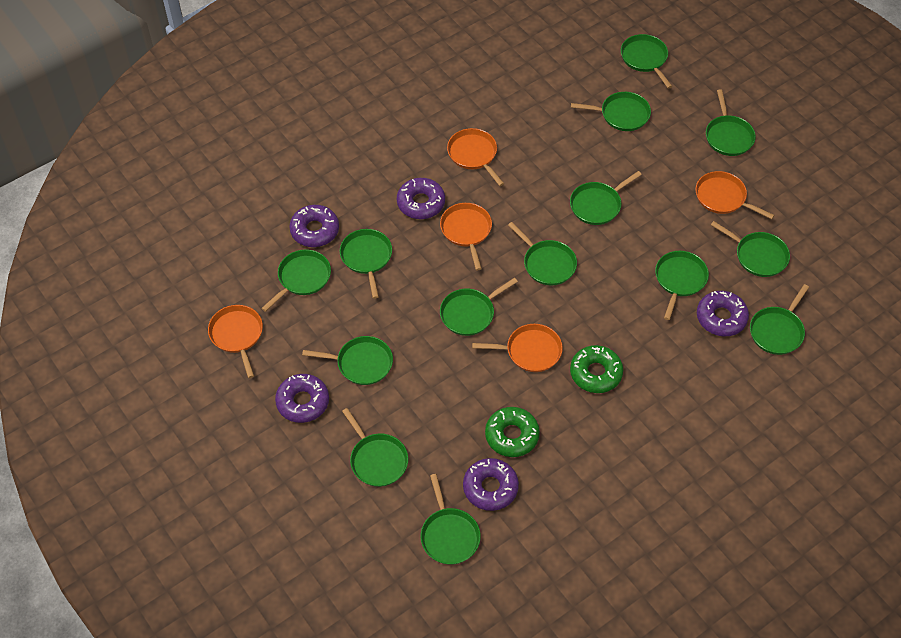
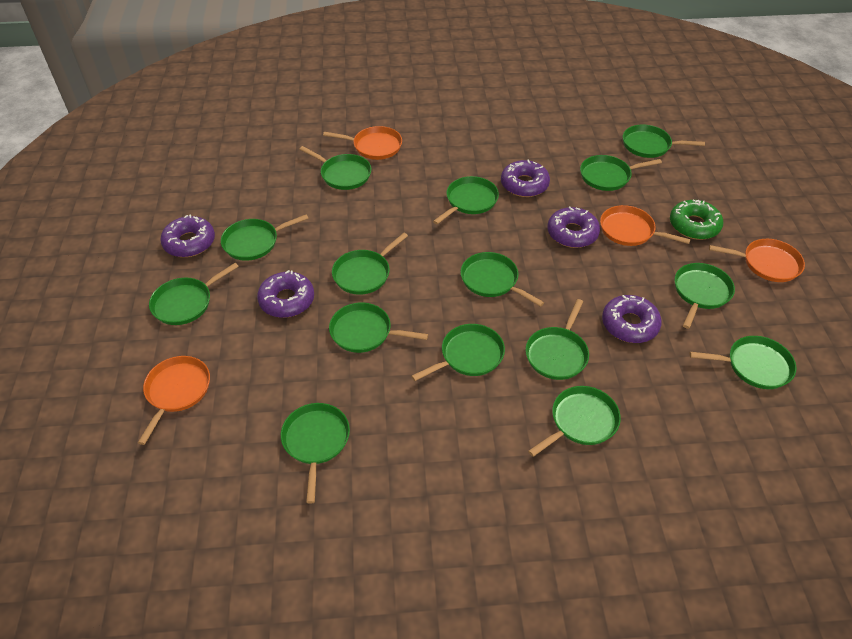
green donut: [485,407,540,457] [570,345,623,393] = 2 -> [670,199,723,240] = 1
green pan: [261,249,331,312] [302,336,393,385] [340,229,392,299] [342,408,408,487] [421,474,481,565] [440,277,518,336] [508,222,577,285] [570,171,642,225] [571,92,651,131] [621,34,672,89] [655,251,709,320] [706,89,756,156] [711,221,790,277] [750,284,809,355] = 14 -> [149,263,239,325] [221,214,309,261] [281,403,350,504] [299,146,371,190] [329,303,428,353] [332,233,408,295] [411,324,505,381] [433,176,499,224] [460,252,544,307] [525,299,589,380] [528,386,621,457] [580,155,662,191] [623,124,705,158] [675,263,735,329] [690,336,796,389] = 15
orange pan: [208,305,263,378] [440,203,492,271] [447,128,504,186] [472,324,563,372] [695,171,774,219] = 5 -> [138,356,210,445] [323,126,402,160] [600,205,691,246] [709,239,805,282] = 4

